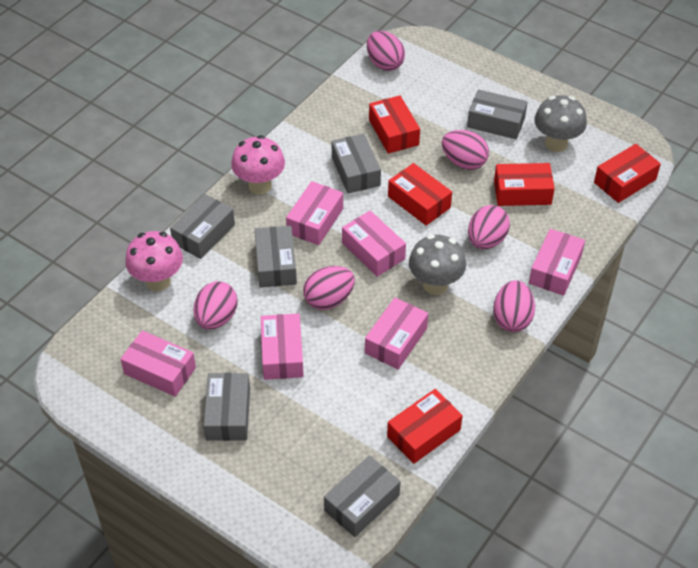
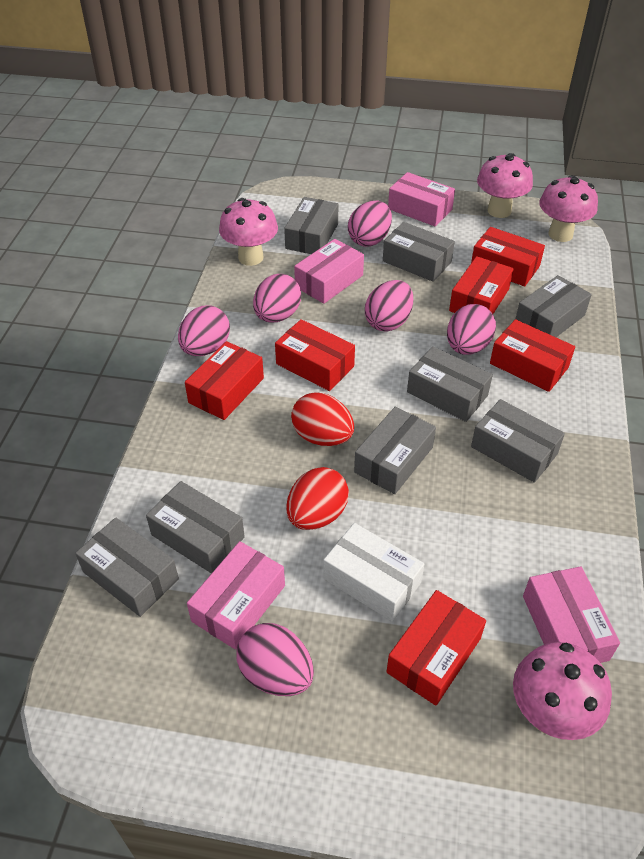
grey box: [170,194,235,259] [204,373,250,441] [255,226,297,288] [324,456,400,537] [332,134,381,193] [467,89,528,139] = 6 -> [75,518,179,617] [146,481,245,573] [284,197,338,254] [354,406,436,494] [383,222,455,282] [407,346,493,422] [471,399,565,483] [516,275,592,337] = 8
grey mushroom: [409,234,466,295] [534,95,587,152] = 2 -> none = 0
pink box: [120,331,196,397] [261,313,304,380] [286,181,343,245] [342,211,406,277] [365,298,428,369] [529,229,585,296] = 6 -> [187,541,285,649] [294,239,364,304] [388,172,455,227] [523,566,620,663] = 4
pink mushroom: [125,231,183,291] [231,135,285,194] = 2 -> [219,198,278,266] [477,153,533,218] [513,642,612,740] [539,175,598,242] = 4
red box: [369,95,420,154] [387,389,463,464] [388,163,452,226] [494,163,555,206] [594,144,661,203] = 5 -> [185,341,264,420] [275,319,355,391] [387,590,486,706] [449,256,514,314] [471,227,545,287] [490,319,575,392] = 6
red egg: none = 0 -> [286,467,349,530] [291,392,354,446] = 2
white box: none = 0 -> [323,523,424,622] = 1

